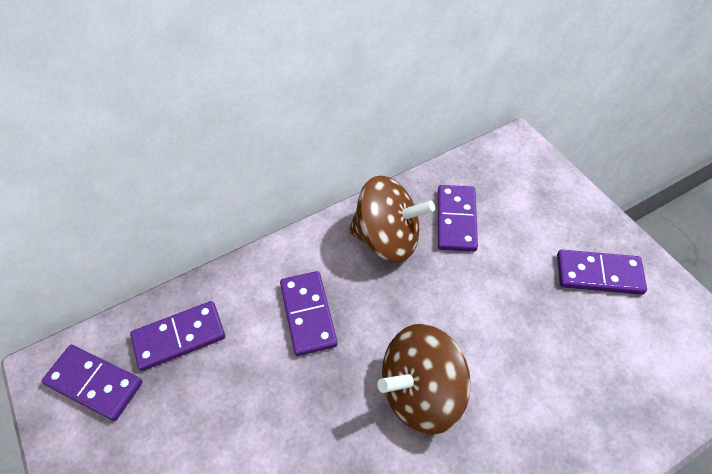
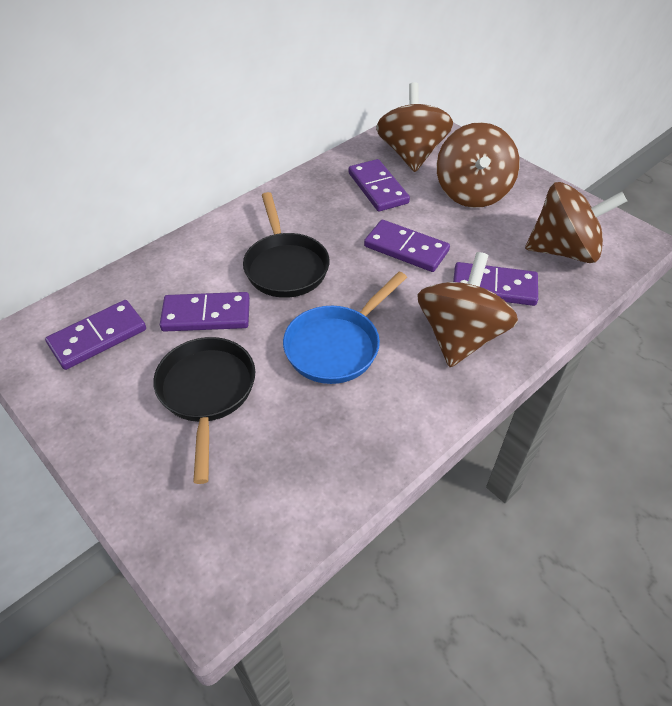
black pan: none = 0 -> [153,337,255,484] [243,192,330,298] = 2
blue pan: none = 0 -> [283,272,407,384] = 1
brown spinning top: [349,175,435,263] [377,324,471,435] = 2 -> [376,82,453,172] [418,252,518,367] [437,122,520,208] [525,182,627,263] = 4

